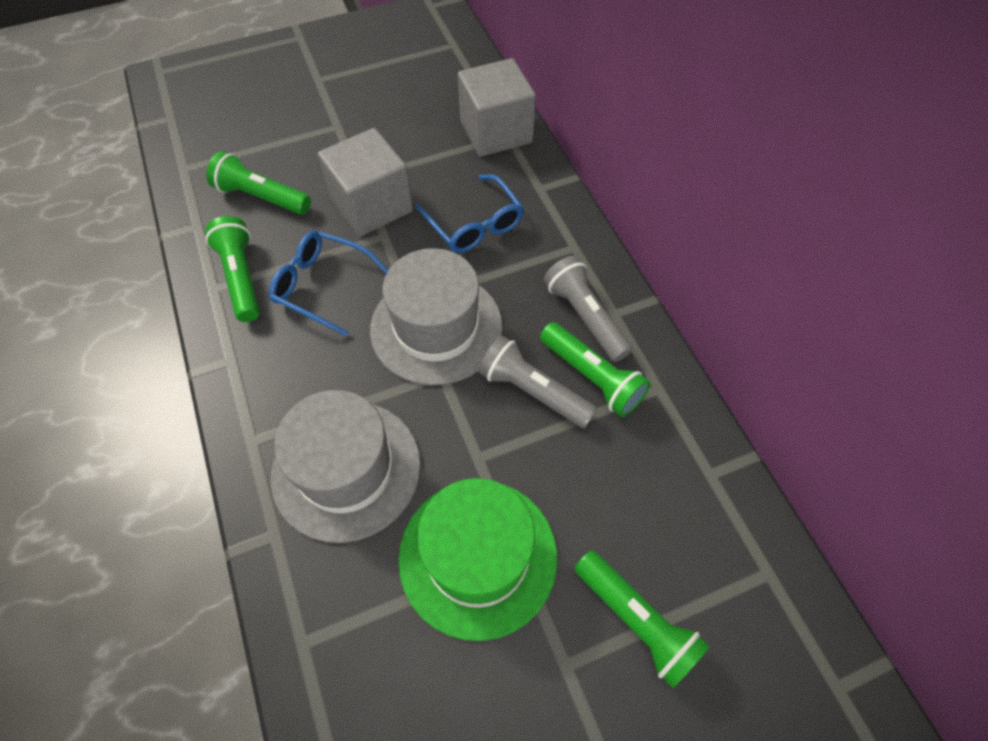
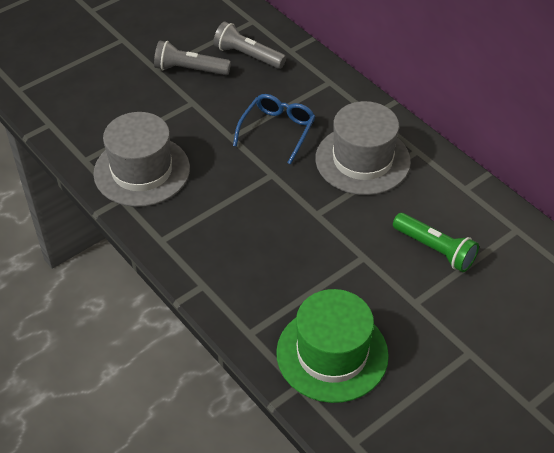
blue glasses: [269,231,388,337] [415,174,524,253] = 2 -> [233,94,316,165] = 1
green flashlight: [205,216,260,322] [206,151,311,215] [540,322,650,417] [574,550,710,688] = 4 -> [393,213,479,272] = 1
grey cube: [318,128,413,236] [458,58,536,157] = 2 -> none = 0

